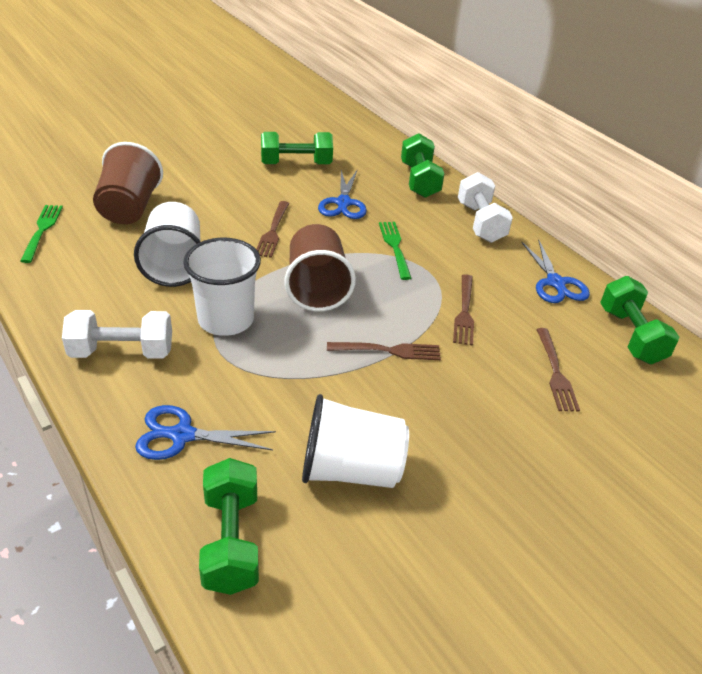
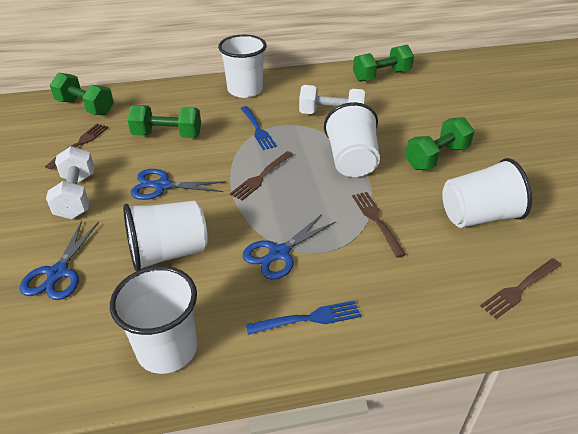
blue fork: none = 0 -> [240,106,277,150] [246,300,361,335] = 2
brown cup: [93,142,163,224] [285,224,356,312] = 2 -> none = 0
green fork: [20,205,63,263] [379,222,411,280] = 2 -> none = 0
white cup: [134,202,200,287] [183,238,261,336] [302,394,409,488] = 3 -> [110,266,198,374] [123,201,208,271] [218,35,267,98] [324,102,380,177] [442,158,532,228] = 5

